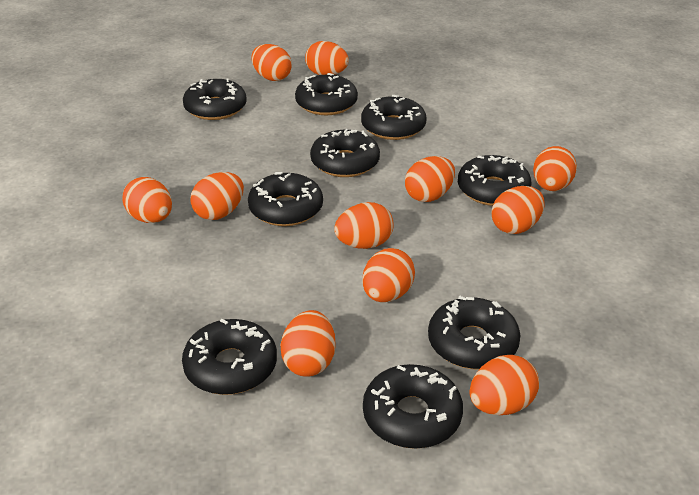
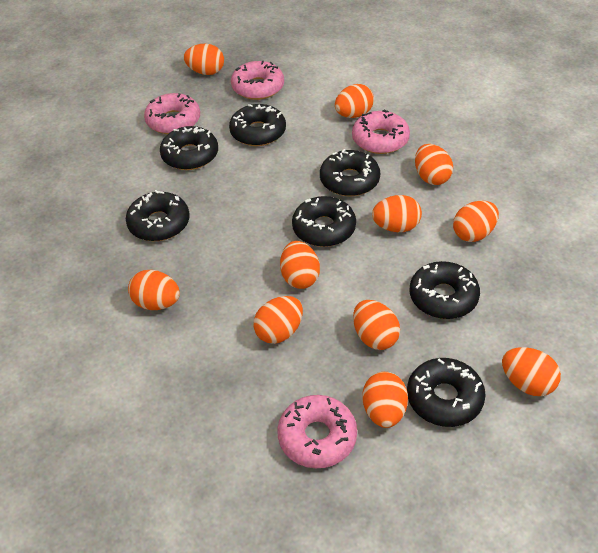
black donut: [182,319,277,395] [183,78,247,120] [248,172,323,226] [295,73,358,115] [310,129,380,177] [361,95,427,140] [363,364,463,449] [428,296,520,369] [458,155,531,206] = 9 -> [126,190,190,241] [160,126,218,170] [229,104,286,146] [292,196,356,247] [320,149,380,196] [407,358,486,427] [409,261,480,319] = 7
pink donut: none = 0 -> [144,93,200,134] [231,61,284,100] [277,395,357,468] [352,110,410,154] = 4

